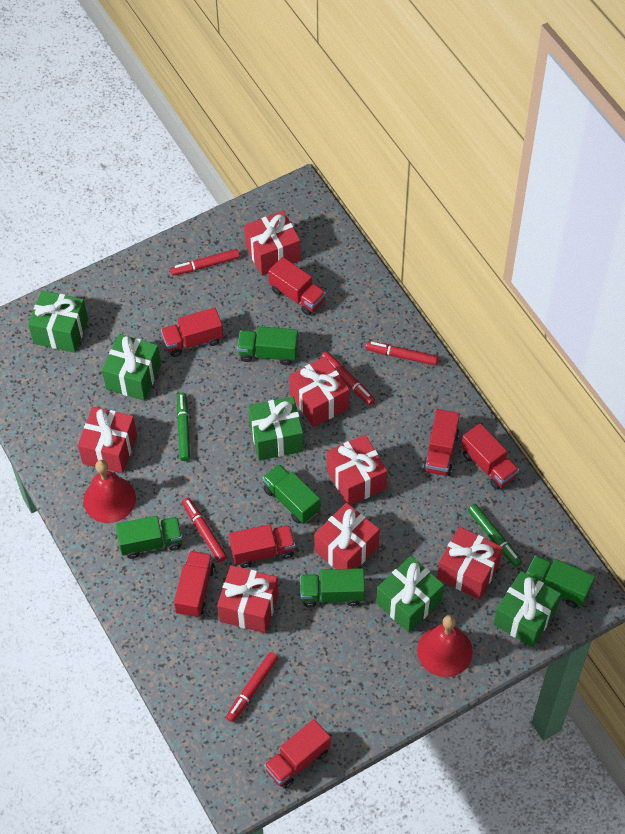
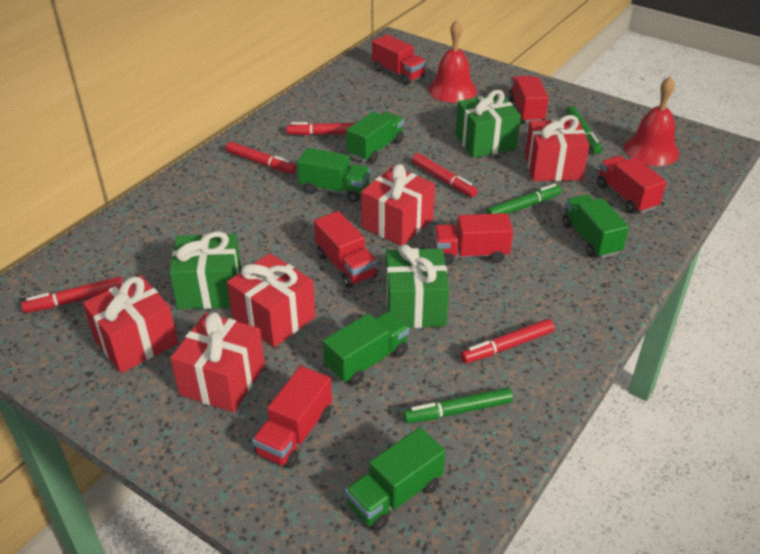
green gift: [28,291,88,353] [102,334,161,401] [248,397,304,460] [376,556,444,633] [493,571,561,648] = 5 -> [169,231,242,309] [386,245,449,328] [455,90,521,158] = 3
green marker: [177,393,190,461] [468,504,522,567] = 2 -> [403,387,513,423] [486,184,562,214] [566,106,602,154] = 3
red gift: [78,407,137,473] [217,565,279,633] [244,211,301,276] [289,356,349,427] [314,503,380,569] [327,435,387,505] [437,527,503,600] = 7 -> [83,276,178,373] [170,312,265,412] [227,253,316,348] [361,164,435,246] [525,115,589,181] = 5
red truck: [161,308,223,357] [174,551,215,618] [229,524,296,568] [264,719,331,789] [268,257,326,315] [423,409,460,476] [461,423,519,490] = 7 -> [252,366,332,468] [314,211,378,288] [372,34,426,85] [434,213,513,265] [508,76,549,123] [597,156,666,213] = 6

